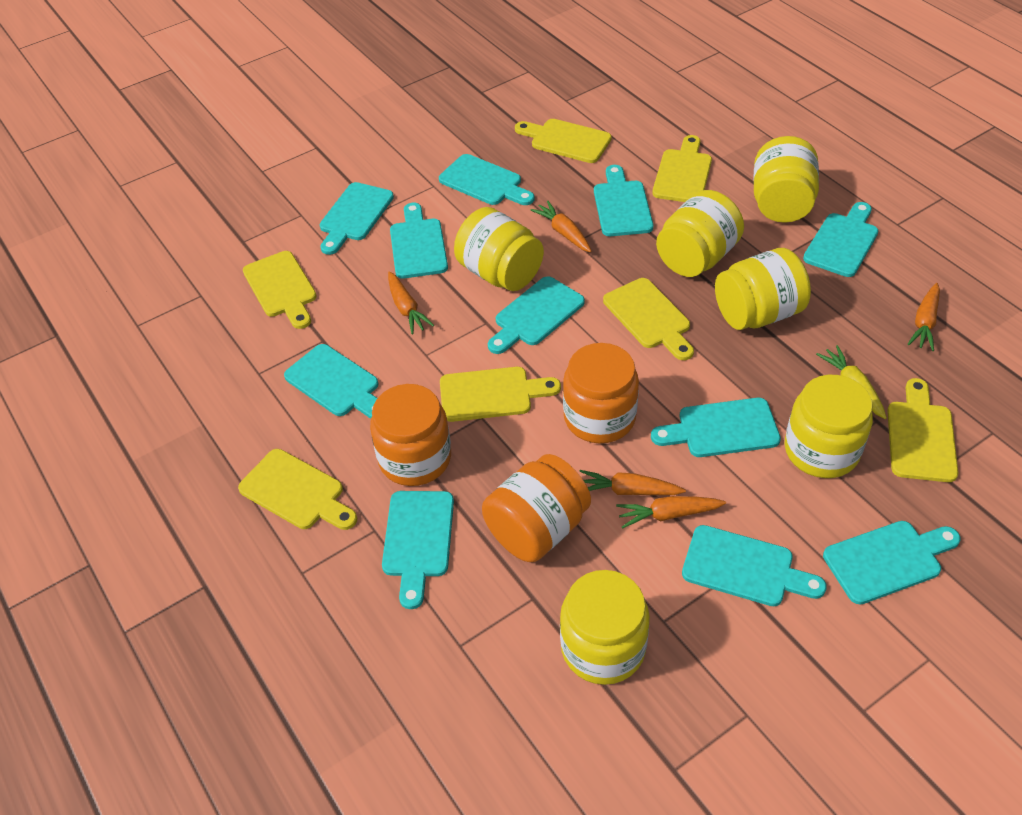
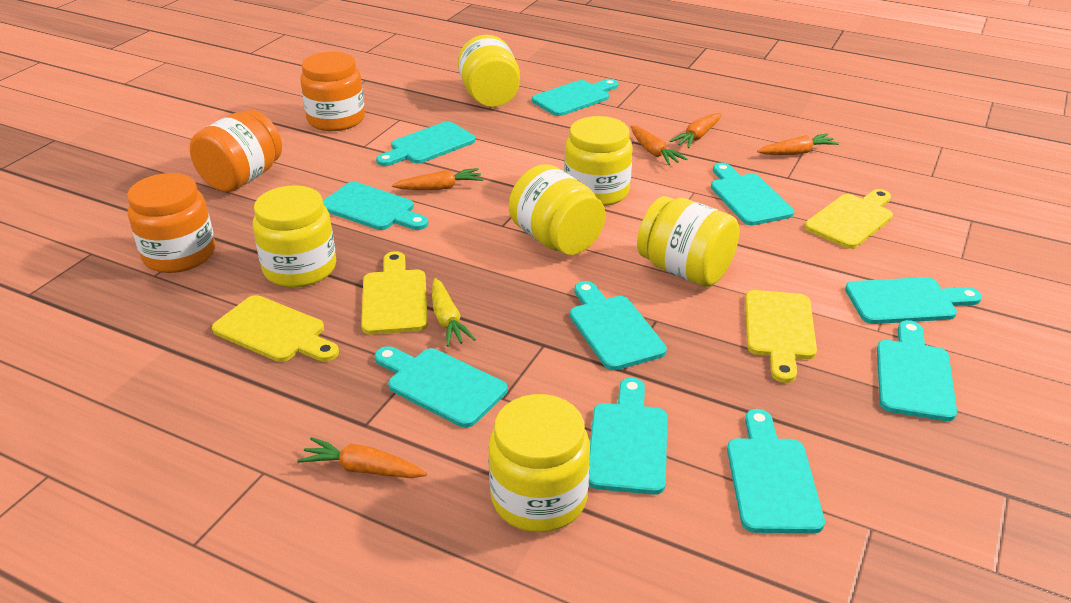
turquoise cutting board: [284,344,378,419] [320,182,394,255] [382,491,454,609] [390,203,448,279] [439,154,534,205] [488,276,585,354] [594,165,653,236] [651,398,781,457] [682,525,827,606] [803,202,879,277] [823,521,961,604] = 11 -> [323,182,428,230] [375,346,507,428] [376,121,475,166] [532,79,618,116] [570,281,667,370] [589,378,667,495] [711,163,794,225] [727,409,825,533] [845,277,982,324] [877,320,957,421] = 10
yellow cutting board: [238,449,357,530] [243,251,317,329] [440,367,561,422] [515,119,612,163] [603,278,694,360] [652,135,712,202] [887,378,958,482] = 7 -> [212,295,339,362] [361,251,428,335] [745,290,817,383] [804,189,893,249] = 4

